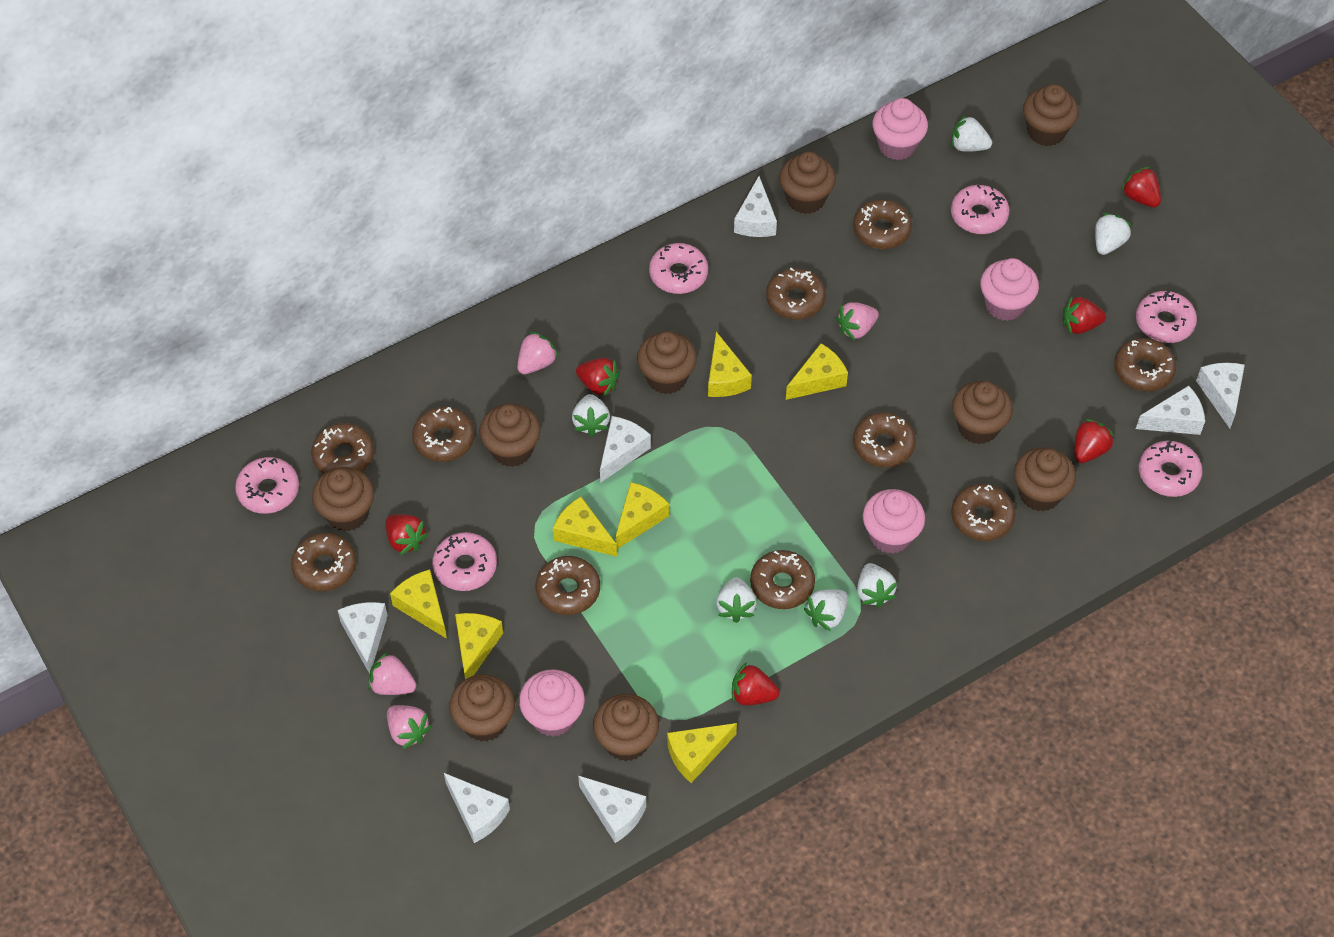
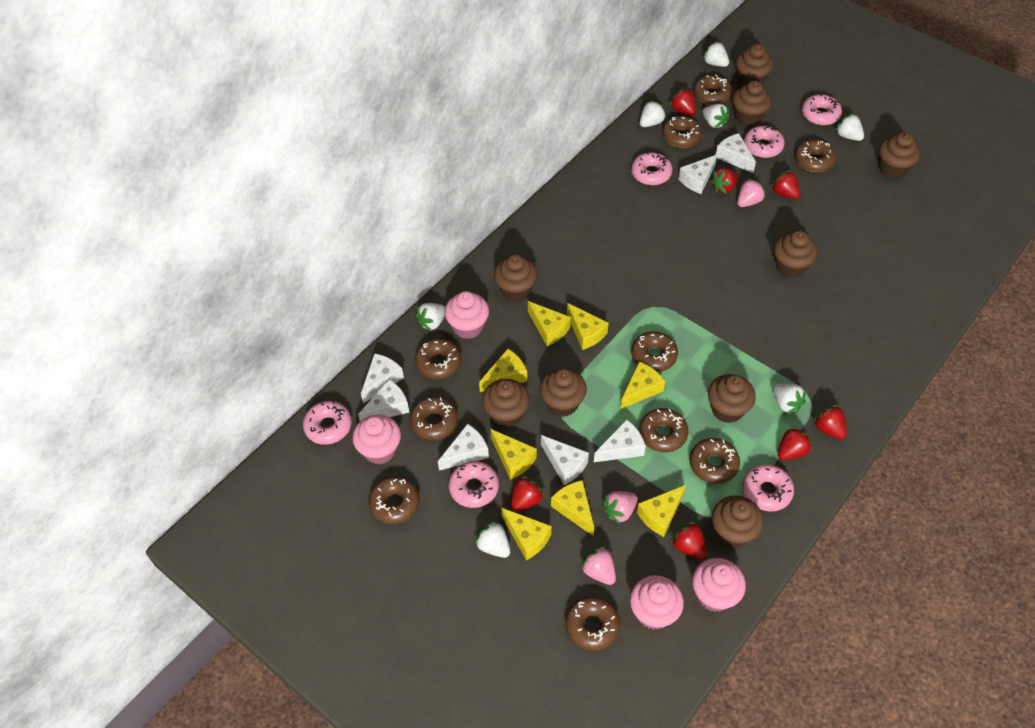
pink strawberry: [368,652,416,695] [387,705,432,749] [517,331,558,374] [836,302,879,341] = 4 -> [580,546,616,585] [602,491,638,524] [737,178,766,207] = 3
red strawberry: [385,514,428,555] [576,358,620,397] [732,662,779,705] [1063,296,1106,334] [1074,419,1115,463] [1121,166,1161,207] = 6 -> [510,476,544,512] [670,88,696,115] [670,521,706,559] [710,168,739,194] [771,170,800,199] [778,426,812,460] [812,404,847,440] = 7
white strawberry: [572,394,610,437] [716,577,757,623] [804,589,848,631] [857,563,897,608] [951,115,992,152] [1095,213,1132,255] = 6 -> [415,303,445,331] [474,521,510,558] [640,100,666,127] [702,41,729,67] [702,104,729,128] [773,384,806,414] [835,113,864,141] = 7
yellow cheese: [390,569,447,639] [455,613,503,679] [553,497,617,557] [615,482,669,549] [667,723,737,783] [708,332,752,397] [786,343,848,400] = 7 -> [479,349,527,392] [491,429,537,480] [501,508,552,560] [528,301,571,346] [551,480,594,536] [567,303,609,350] [620,361,665,409] [637,485,686,537] = 8

